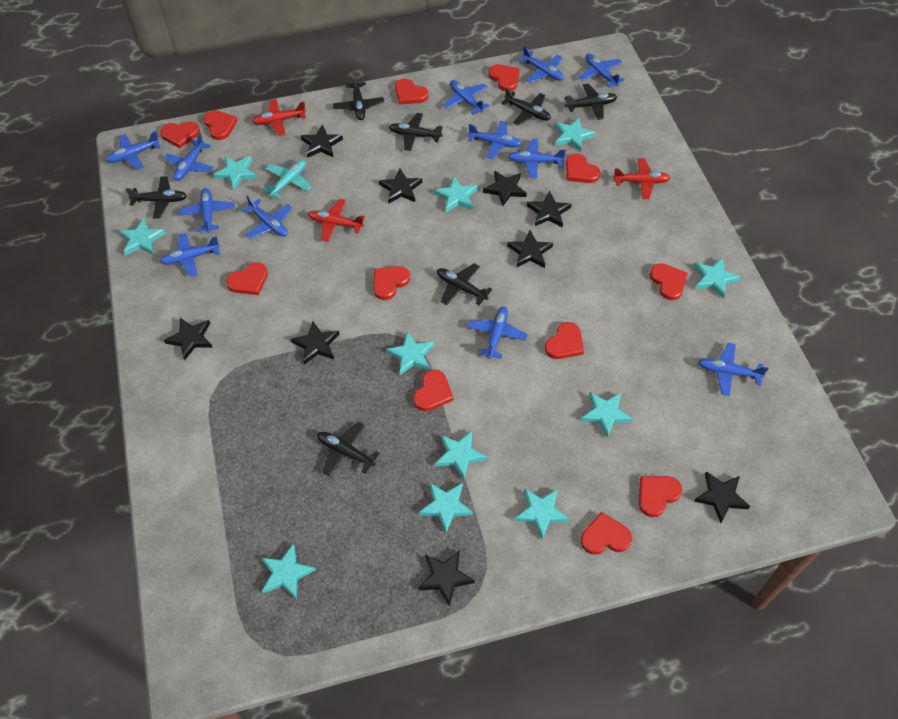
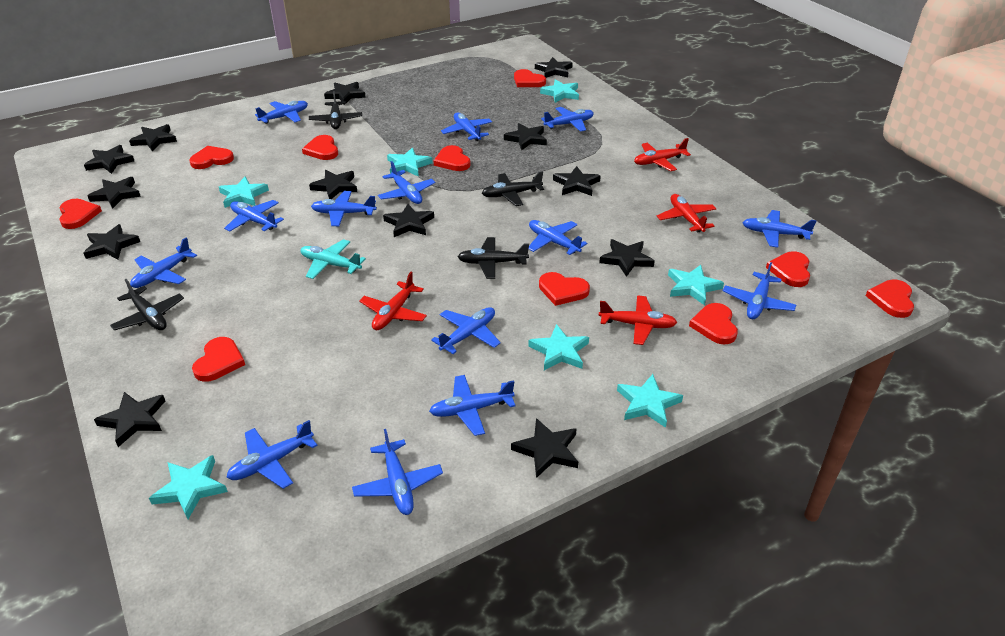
black plane: [126,176,187,218] [317,422,379,476] [333,74,384,120] [389,113,443,151] [437,263,492,305] [501,88,551,126] [565,83,617,120] = 7 -> [110,279,184,330] [309,91,362,129] [458,237,529,279] [482,171,544,206] = 4
black star: [164,318,213,360] [291,321,340,364] [301,124,343,158] [379,169,422,204] [418,551,475,607] [483,170,527,206] [507,230,553,268] [527,191,572,227] [694,471,750,523] = 9 -> [83,224,140,260] [84,145,134,174] [88,177,141,209] [94,392,165,447] [129,124,177,152] [309,170,357,199] [324,82,366,105] [383,204,434,237] [504,123,547,150] [511,418,578,478] [535,57,573,78] [553,166,601,196] [599,239,655,277] = 13
blue plane: [106,131,161,170] [160,233,220,277] [164,133,214,181] [179,188,235,233] [242,195,293,239] [443,80,490,115] [467,306,528,359] [468,121,522,159] [508,139,566,179] [518,46,564,83] [579,54,625,88] [698,343,768,396] = 12 -> [130,237,197,288] [224,200,284,231] [226,420,318,489] [255,101,308,124] [311,191,377,226] [352,429,443,515] [378,161,436,204] [429,375,516,436] [431,307,501,354] [441,112,492,141] [529,220,587,255] [541,107,594,132] [723,262,796,319] [742,210,816,248] = 14
red heart: [160,121,200,148] [204,110,238,140] [226,262,268,295] [373,266,410,300] [395,79,429,105] [413,370,454,411] [488,64,520,91] [545,322,584,359] [566,153,601,183] [581,512,632,555] [639,476,682,517] [650,263,688,300] = 12 -> [59,199,102,229] [189,146,234,169] [192,337,245,382] [302,135,338,160] [434,145,470,171] [514,69,546,87] [539,272,590,306] [689,303,738,345] [766,251,810,287] [866,279,914,318] = 10
red plane: [252,99,306,136] [308,199,365,242] [613,158,670,199] = 3 -> [359,272,427,330] [599,295,677,345] [634,138,691,171] [657,194,716,233] = 4
turquoise star: [119,218,166,256] [213,156,257,190] [261,543,316,600] [386,331,434,375] [419,483,473,533] [434,176,478,212] [435,431,487,480] [514,488,569,539] [555,118,596,152] [581,392,633,438] [694,258,741,299] = 11 -> [149,455,228,519] [219,176,269,208] [387,148,432,177] [528,324,589,370] [540,79,579,103] [617,374,683,428] [668,265,724,306] = 7

